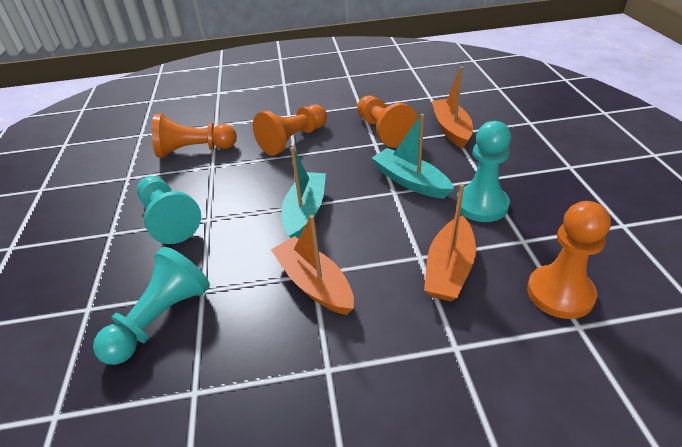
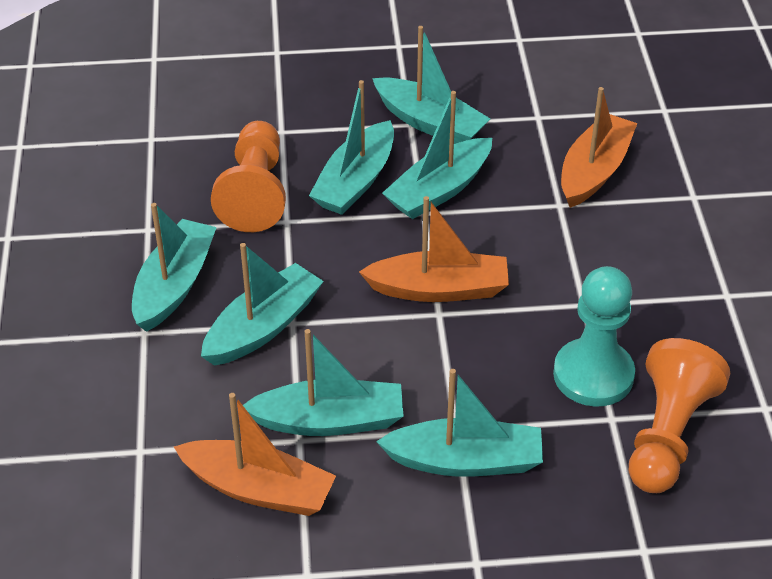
orange pawn: [152,114,237,158] [253,104,327,155] [357,96,418,148] [527,201,611,319] = 4 -> [211,121,286,232] [629,338,730,493] = 2
turquoise boat: [281,147,326,239] [372,114,454,199] = 2 -> [132,203,217,332] [201,243,324,366] [243,329,404,436] [309,80,394,215] [372,26,490,144] [376,369,543,477] [382,91,492,219] = 7
turquoise pawn: [93,247,210,365] [137,176,201,244] [456,121,511,222] = 3 -> [553,266,635,407] = 1

